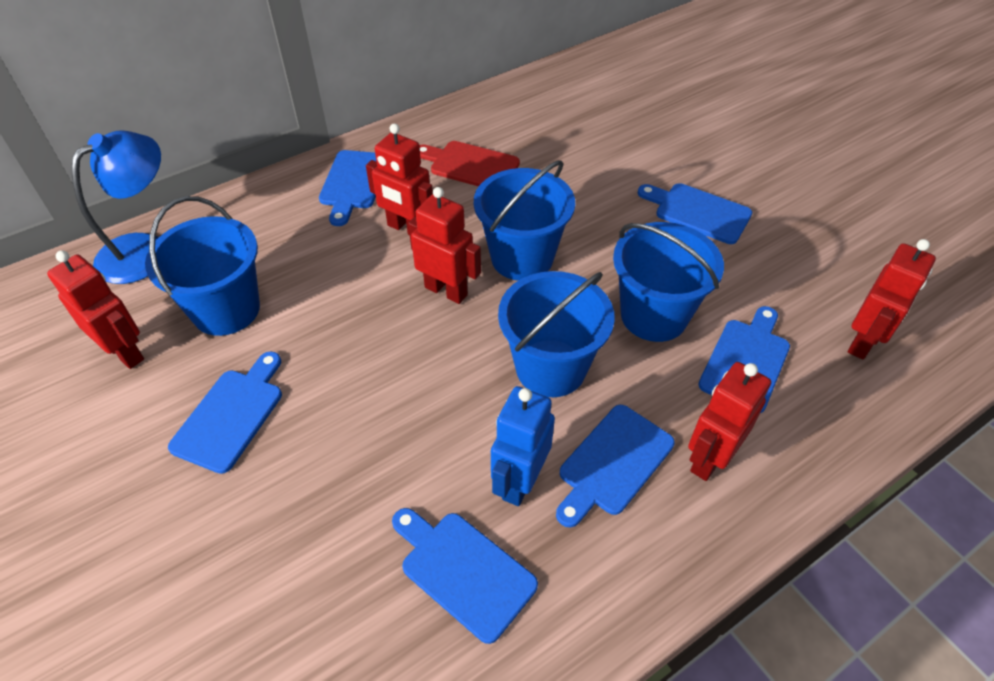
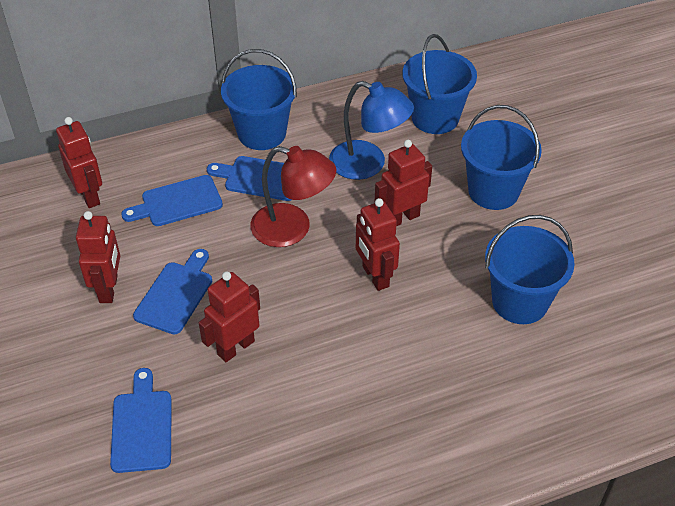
blue cutting board: [168,351,282,474] [319,150,377,226] [392,508,538,644] [556,405,675,528] [638,183,752,244] [698,306,790,413] = 6 -> [110,368,172,473] [121,175,223,226] [133,249,212,334] [207,156,292,201] = 4
blue robot: [491,386,555,506] = 1 -> none = 0
red cutting board: [419,141,520,186] = 1 -> none = 0
red lamp: none = 0 -> [251,146,336,247] = 1

